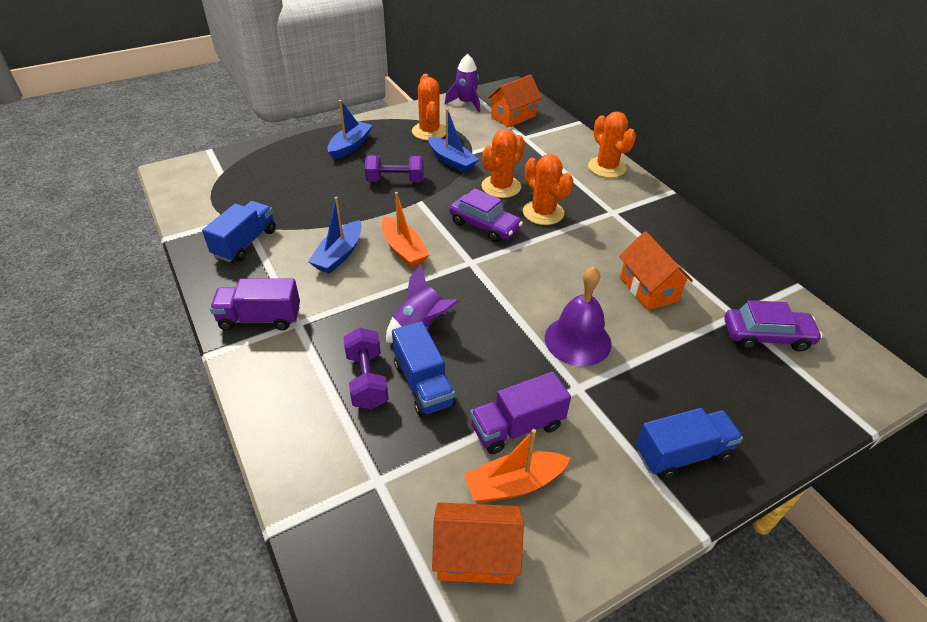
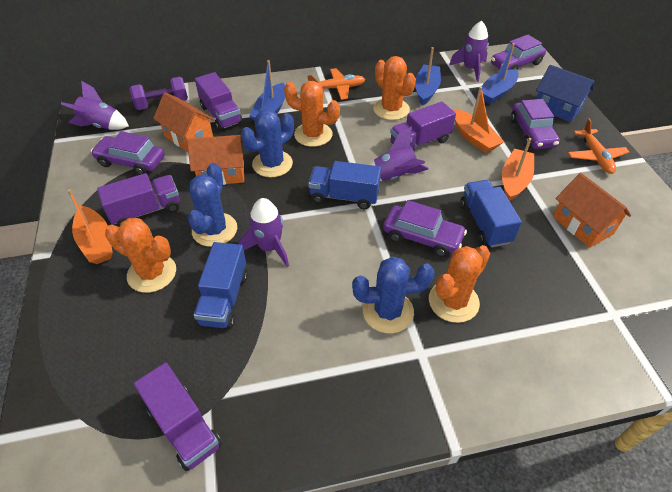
blue cactus: none = 0 -> [188,163,237,247] [241,109,294,177] [352,257,435,334] = 3
blue house: none = 0 -> [536,65,594,122] = 1
orange boat: [381,192,429,267] [464,429,571,503] = 2 -> [67,189,113,264] [453,86,504,153] [502,138,534,201] = 3
orange plane: none = 0 -> [307,68,365,100] [568,118,629,174] = 2
purple bell: [545,266,611,366] = 1 -> none = 0
purple car: [449,188,523,243] [724,300,823,352] = 2 -> [91,131,165,175] [383,200,467,257] [491,35,546,70] [511,99,560,149] = 4
purple dumbbell: [343,327,389,409] [365,155,423,182] = 2 -> [129,77,188,110] = 1
purple rocket: [386,265,459,343] [445,54,480,112] = 2 -> [61,81,129,130] [239,198,289,267] [369,126,429,181] [449,21,489,82] = 4
purple truck: [210,279,300,331] [470,372,571,454] = 2 -> [97,173,180,226] [134,362,222,471] [195,72,243,131] [390,101,456,150] = 4

